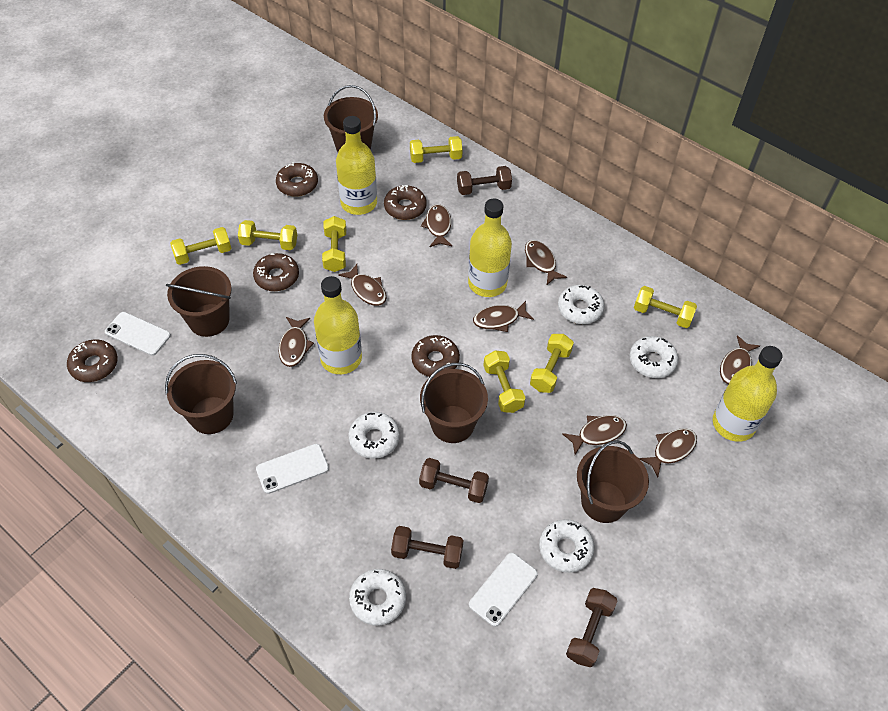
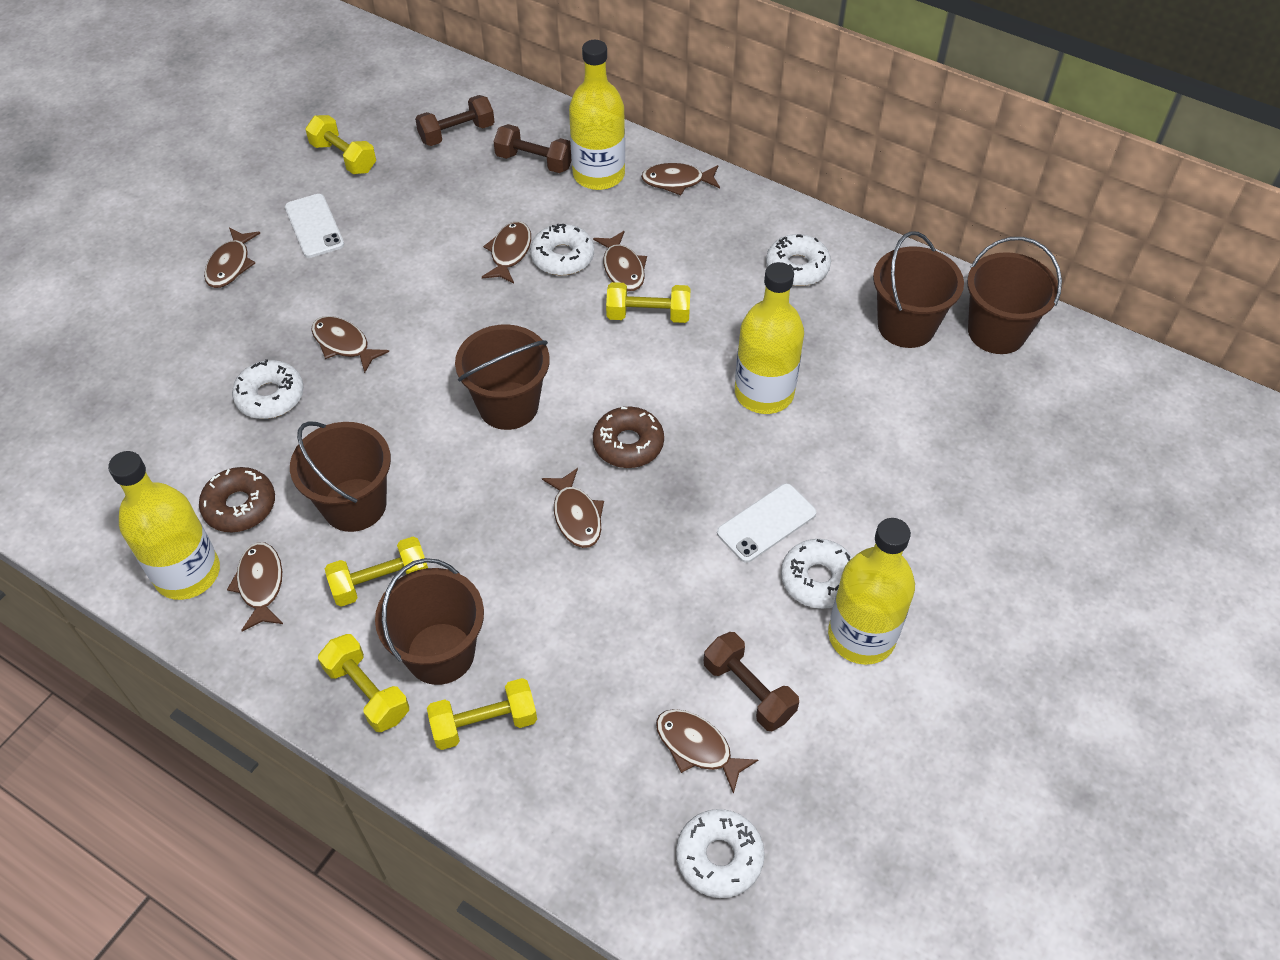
brown donut: [67,339,118,382] [253,253,299,291] [276,162,318,197] [384,185,427,220] [411,335,460,377] = 5 -> [199,467,275,532] [593,407,664,468] = 2
brown dumbbell: [391,526,463,569] [419,458,489,503] [457,166,512,195] [566,588,617,668] = 4 -> [415,95,495,146] [493,124,571,173] [704,632,799,731] = 3
white phone: [105,312,171,356] [256,444,329,494] [469,553,538,627] = 3 -> [285,194,344,258] [717,483,816,563] = 2
yellow dumbbell: [170,227,232,265] [238,220,297,250] [322,216,346,272] [410,136,463,163] [483,350,525,413] [530,334,574,393] [634,286,697,328] = 7 -> [305,115,376,174] [318,634,409,732] [325,537,428,607] [427,678,537,750] [606,282,691,323] = 5

